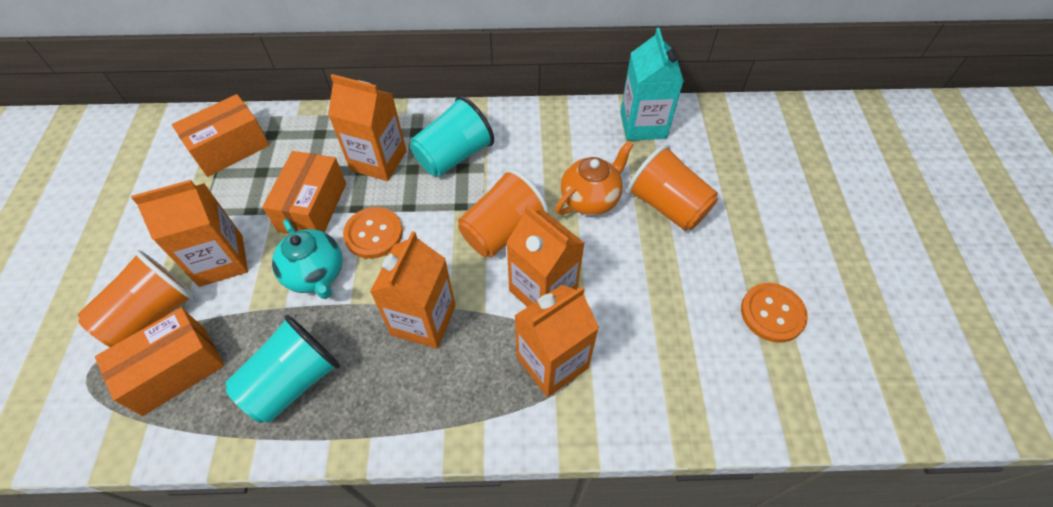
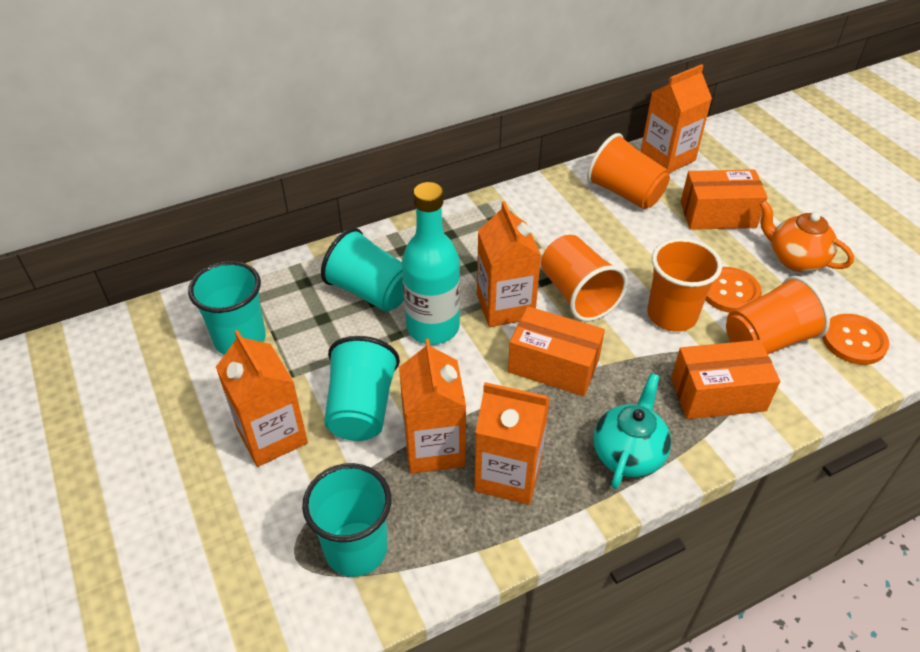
orange cup: [78,250,195,347] [458,169,549,257] [627,144,718,231] = 3 -> [541,235,628,321] [587,133,670,209] [647,238,722,332] [726,276,830,354] = 4
turquoise bottle: none = 0 -> [402,182,460,345] = 1
turquoise carton: [620,28,684,141] = 1 -> none = 0
turquoise cup: [225,315,340,423] [410,96,494,177] = 2 -> [188,261,266,355] [302,463,391,577] [321,228,404,312] [324,336,400,441] = 4

